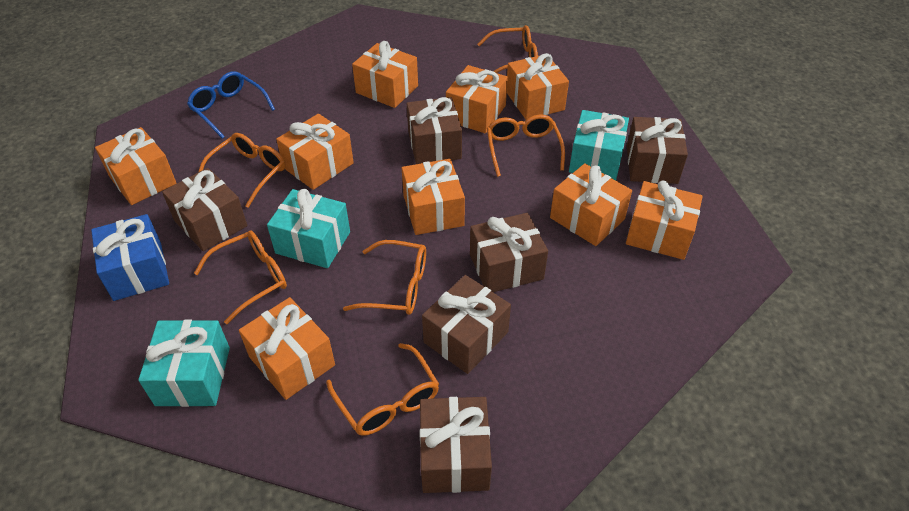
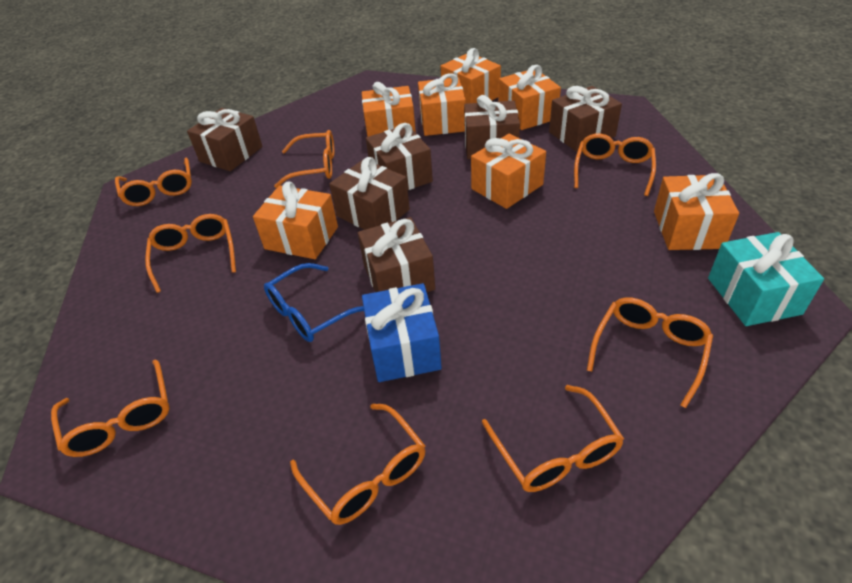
orange gift: [95,127,177,205] [239,297,335,400] [276,114,354,190] [352,41,418,108] [402,159,465,235] [446,65,508,133] [507,53,569,120] [550,163,632,246] [626,180,703,260] = 9 -> [253,181,338,259] [362,82,416,137] [418,74,466,136] [441,48,501,104] [471,134,546,209] [498,65,561,130] [654,173,739,250] = 7
orange glasses: [194,231,287,324] [199,133,286,208] [326,343,439,436] [343,240,426,315] [477,25,538,73] [487,115,565,177] = 6 -> [51,360,170,457] [115,158,192,206] [145,214,236,293] [274,130,334,188] [290,404,426,525] [482,385,624,492] [574,133,656,196] [587,297,713,408] = 8
turquoise gift: [138,319,230,407] [267,189,350,268] [569,110,629,180] = 3 -> [708,232,824,326] = 1

